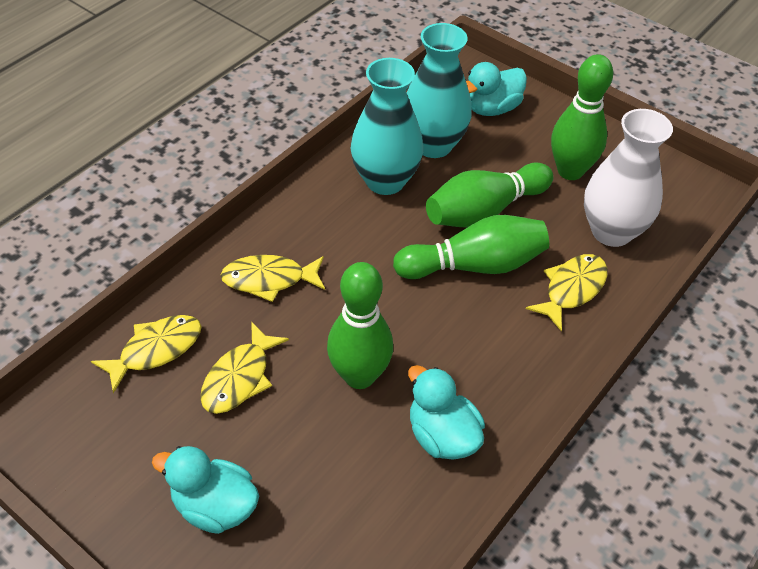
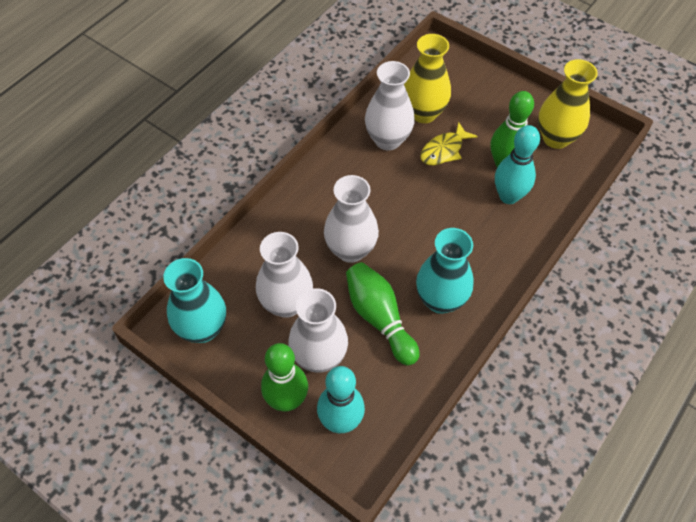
green bowling pin: [327,262,393,389] [393,215,549,279] [426,163,553,228] [551,54,613,180] = 4 -> [261,343,308,411] [346,262,420,365] [491,91,534,167] = 3
turquoise bowling pin: none = 0 -> [317,366,365,433] [495,125,540,204] = 2
turquoise duck: [152,446,259,534] [408,365,485,460] [466,62,527,116] = 3 -> none = 0
white vase: [584,109,673,247] = 1 -> [256,232,313,318] [288,288,348,373] [324,175,379,263] [365,61,415,151] = 4
yellow fish: [91,315,202,393] [200,321,289,414] [221,255,325,302] [526,254,608,332] = 4 -> [420,122,478,165] = 1
yellow vase: none = 0 -> [404,34,451,123] [538,59,598,149] = 2

